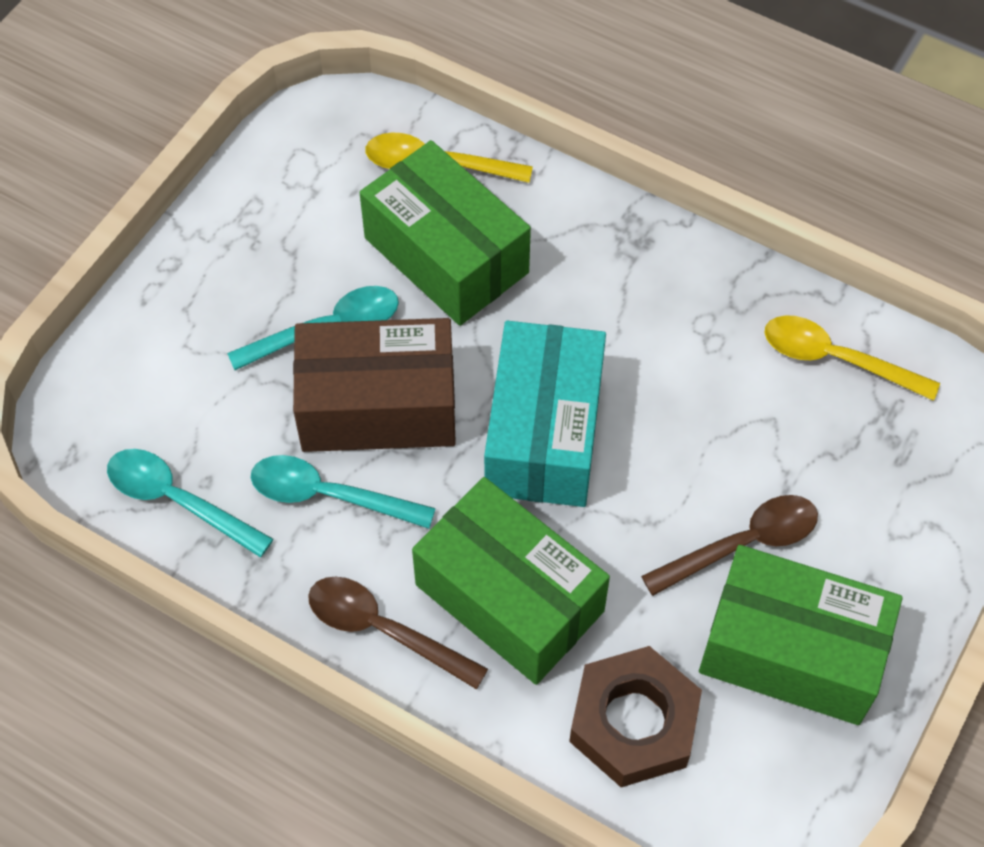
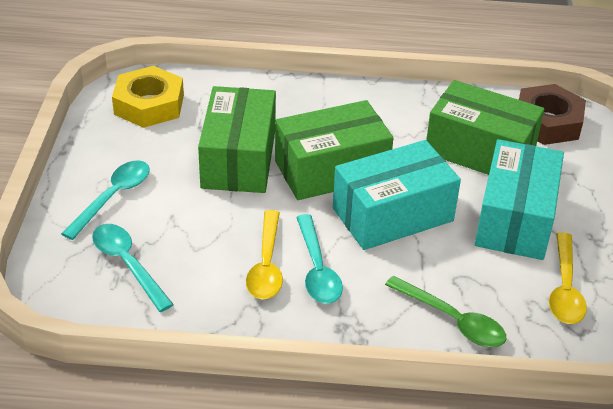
brown box: [293,318,456,452] = 1 -> none = 0
brown spoon: [308,576,488,690] [641,495,818,596] = 2 -> none = 0
green spoon: none = 0 -> [385,276,506,347] = 1
turquoise box: [484,321,606,507] = 1 -> [333,140,461,250] [475,139,564,260] = 2
yellow nut: none = 0 -> [112,66,184,128] = 1

